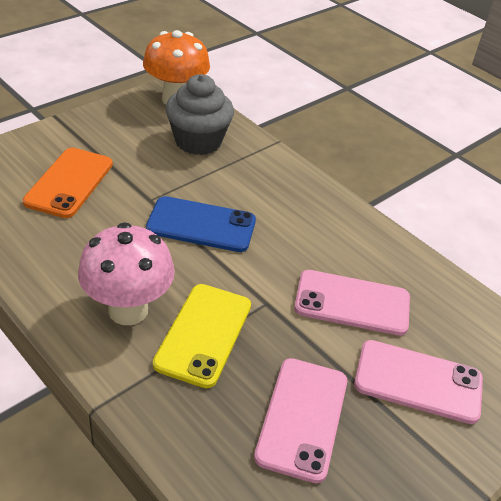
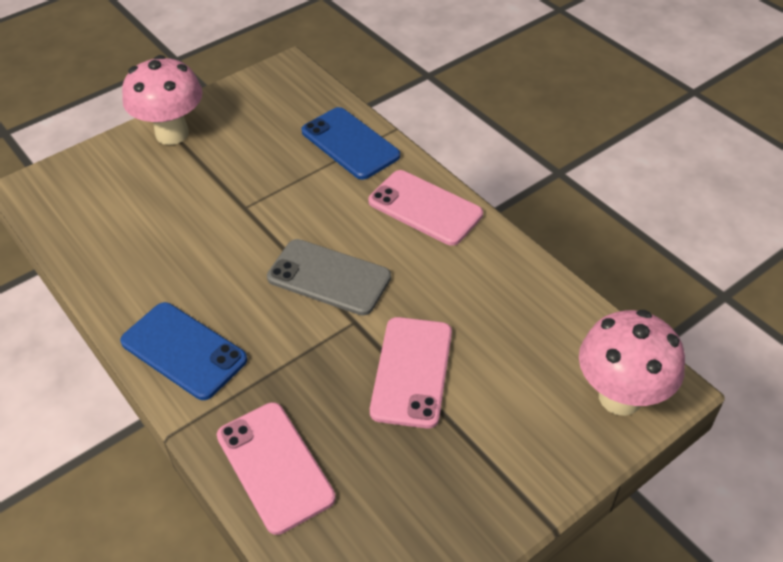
blue phone: [146,196,256,252] = 1 -> [120,302,247,400] [301,107,400,180] = 2
grey cupcake: [166,74,234,155] = 1 -> none = 0
grey phone: none = 0 -> [267,239,391,316] = 1
orange mushroom: [143,30,210,104] = 1 -> none = 0
orange phone: [23,148,113,218] = 1 -> none = 0
pink mushroom: [78,222,175,325] = 1 -> [122,55,203,145] [579,310,685,416] = 2
yellow phone: [153,284,251,388] = 1 -> none = 0

